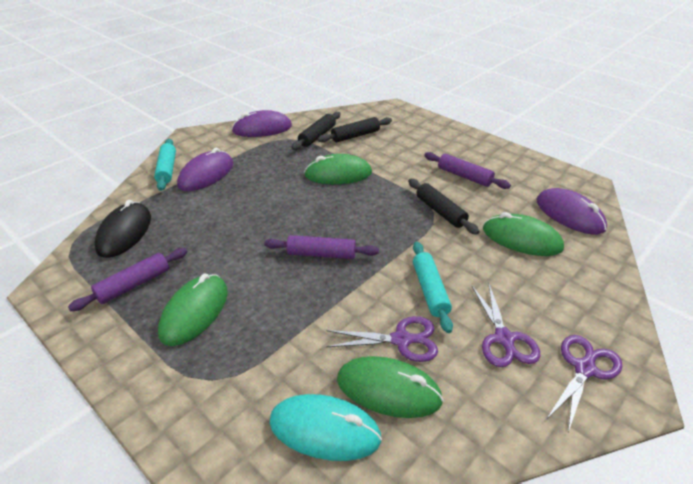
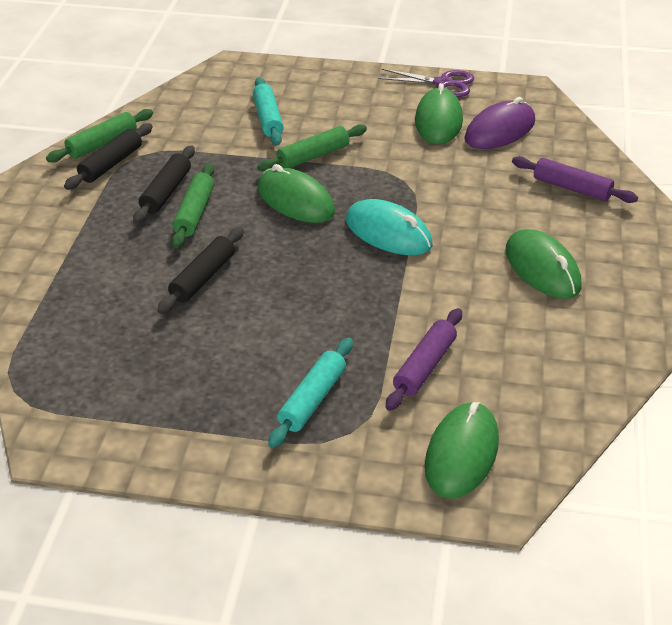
black mouse: [94,200,151,258] = 1 -> none = 0
green rolling pin: none = 0 -> [46,109,153,163] [172,163,214,248] [257,124,367,171] = 3
purple mouse: [177,148,233,191] [232,110,292,137] [537,188,607,235] = 3 -> [464,97,535,149] = 1
purple rolling pin: [68,248,187,311] [264,235,379,259] [424,152,511,189] = 3 -> [386,308,462,411] [512,156,638,203] = 2
purple scissors: [326,316,438,362] [471,282,540,367] [547,335,622,432] = 3 -> [378,69,474,97] = 1

